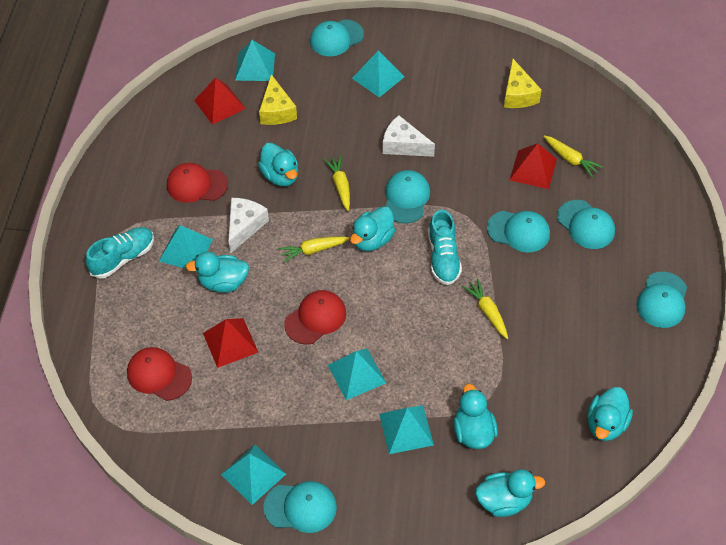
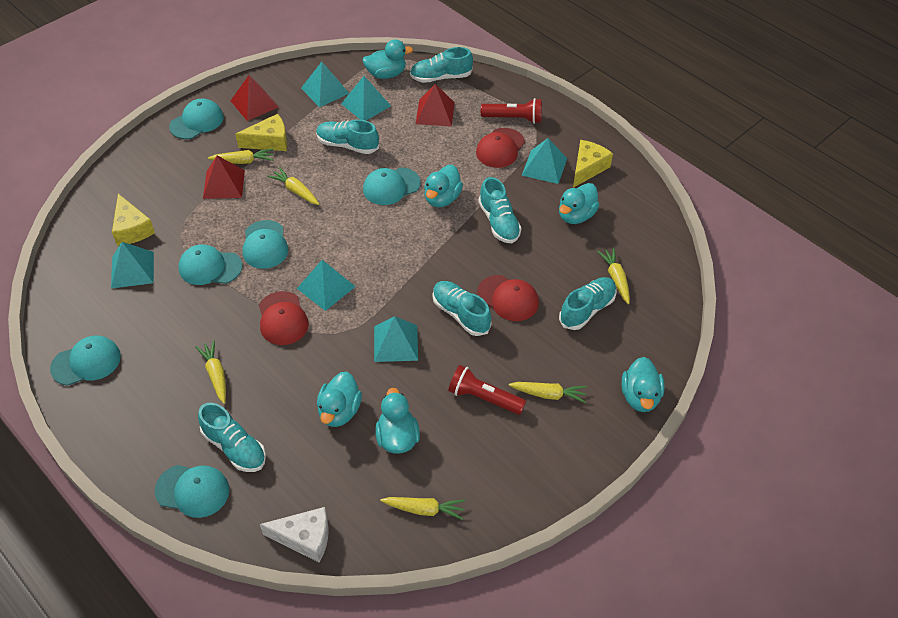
red flashlight: none = 0 -> [448,365,526,415] [481,98,542,124] = 2
turquoise shoe: [86,227,154,279] [428,210,462,285] = 2 -> [198,403,266,472] [316,119,379,154] [410,47,473,83] [433,281,491,336] [478,177,521,243] [559,277,617,330] = 6
white cheese: [228,198,269,253] [383,115,435,157] = 2 -> [260,507,328,562] = 1
yellow carrot: [278,236,350,263] [324,155,350,211] [462,279,508,339] [543,135,603,177] = 4 -> [195,340,226,404] [208,149,274,164] [267,167,319,205] [380,497,465,520] [509,382,587,403] [597,248,630,304] = 6
yellow cheese: [259,74,297,125] [504,59,542,108] = 2 -> [112,194,155,246] [235,114,287,151] [573,140,613,188] = 3

